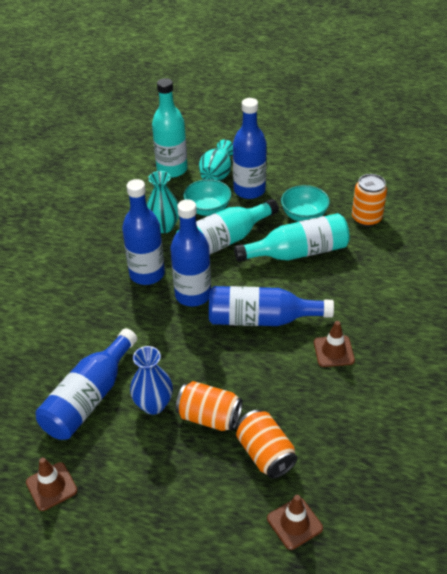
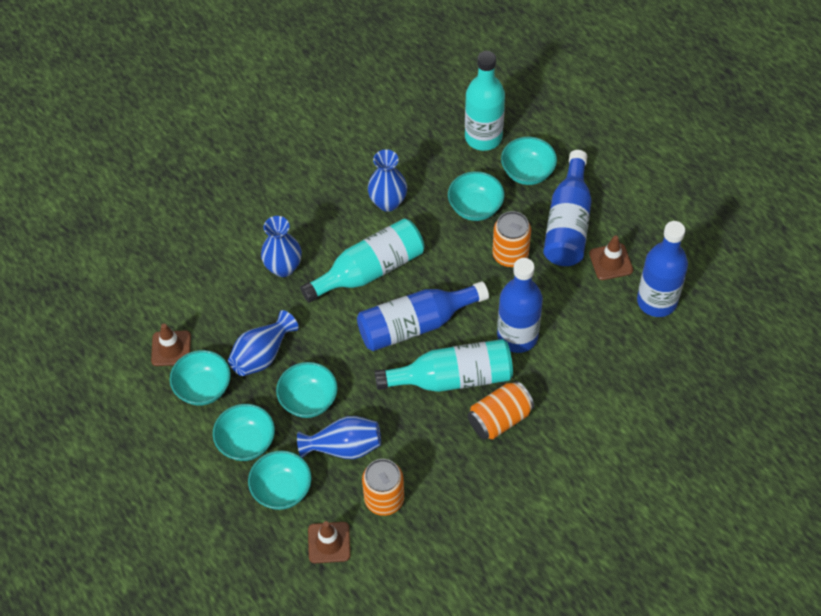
blue bottle: [35,328,137,440] [122,179,165,285] [170,199,211,306] [209,286,334,326] [233,98,267,199] = 5 -> [357,281,489,351] [497,258,543,353] [543,150,592,266] [637,221,688,317] = 4
blue vase: [130,346,173,415] = 1 -> [228,310,299,376] [261,216,302,277] [297,416,381,459] [368,149,407,212] = 4
turquoise bowl: [183,179,231,216] [281,185,330,222] = 2 -> [170,350,231,405] [213,404,275,461] [248,450,311,510] [276,362,338,418] [448,171,504,221] [501,137,557,185] = 6
turquoise vase: [147,171,179,233] [199,140,233,181] = 2 -> none = 0

